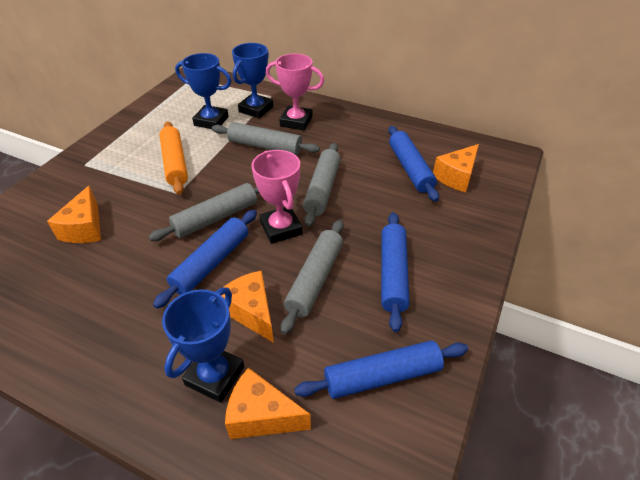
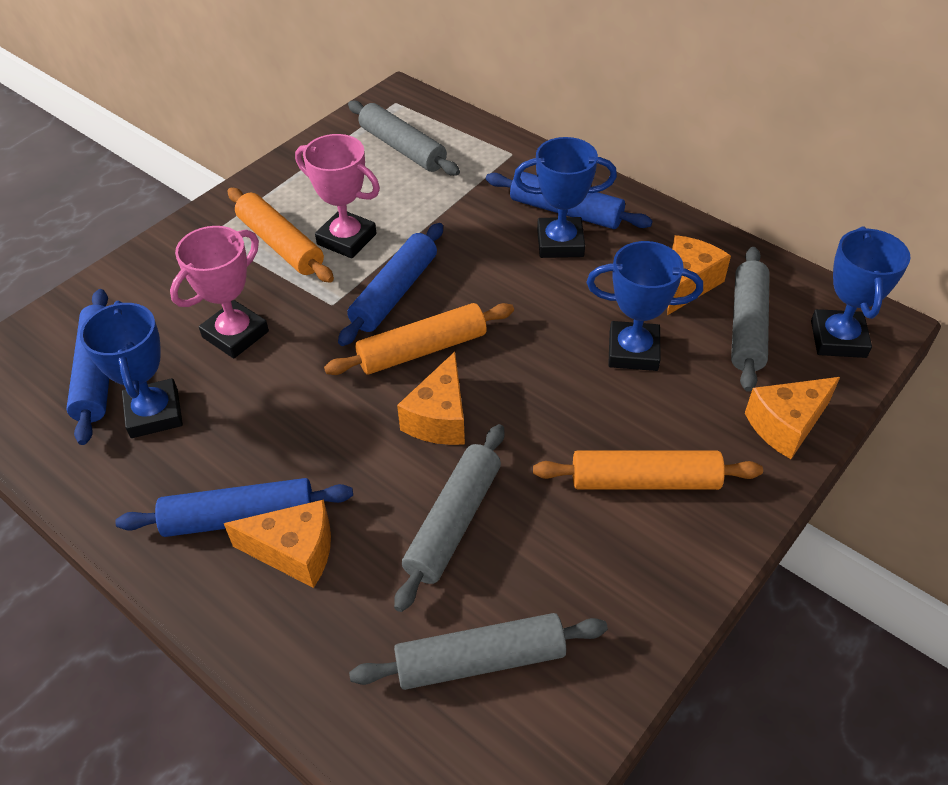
blue trophy: [162,287,244,403] [175,53,231,129] [232,43,273,119] = 3 -> [80,301,183,438] [514,137,617,258] [587,241,703,371] [811,226,911,358] = 4
orange rolling pin: [159,122,188,194] = 1 -> [228,188,334,283] [324,303,514,375] [533,450,763,490] = 3

